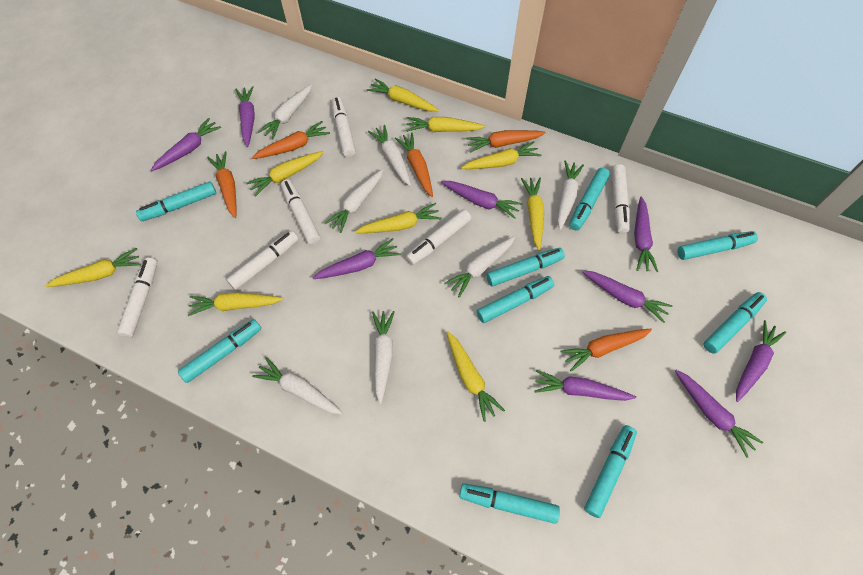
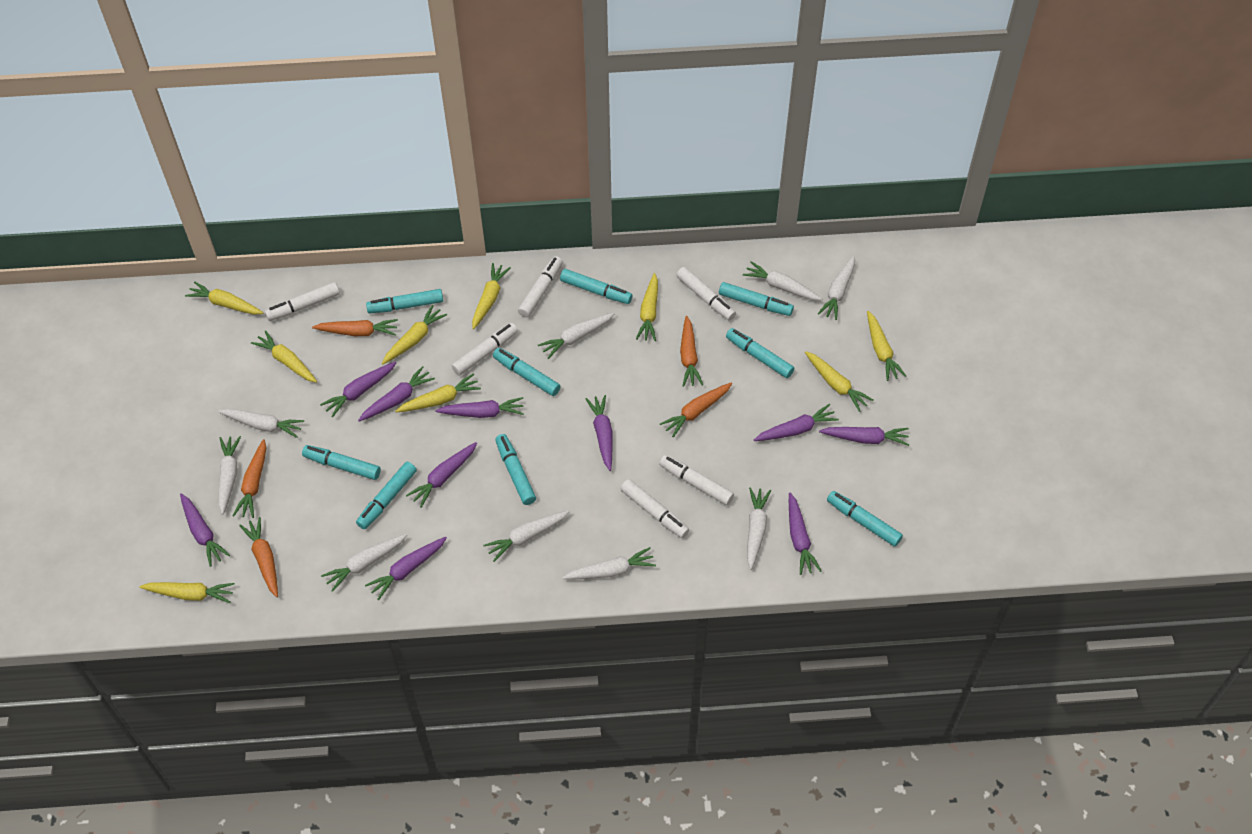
purple carrot: [151,118,221,171] [235,86,255,147] [313,238,401,279] [441,181,522,219] [534,370,636,401] [582,270,672,323] [634,197,658,272] [675,370,763,458] [736,320,786,402] = 9 -> [180,493,230,567] [320,362,396,417] [358,366,435,422] [365,537,447,600] [406,442,477,508] [435,397,524,418] [585,395,612,471] [754,404,839,441] [789,492,822,575] [819,427,909,446] = 10
white carrot: [252,357,343,414] [258,84,312,139] [324,169,383,233] [368,125,411,186] [372,311,395,404] [444,236,515,297] [557,161,584,230] = 7 -> [218,409,304,438] [219,436,241,515] [321,534,407,592] [484,510,570,562] [538,313,615,359] [562,547,656,580] [743,261,822,300] [747,487,771,570] [818,255,855,320] = 9

